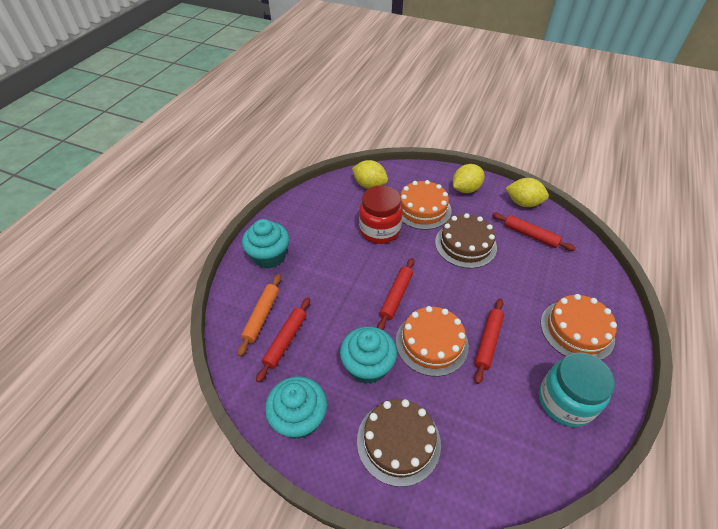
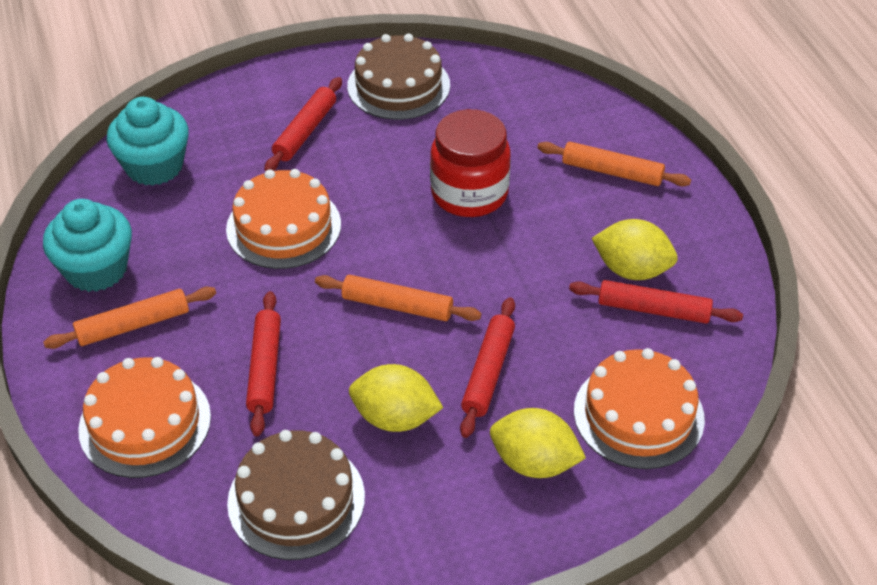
orange rolling pin: [238,274,281,356] = 1 -> [44,287,216,349] [315,275,481,321] [537,142,691,186] = 3
turquoise cupcake: [242,219,289,269] [265,376,327,439] [340,326,397,384] = 3 -> [43,199,132,292] [106,97,189,186] = 2
turquoise jar: [539,352,615,427] = 1 -> none = 0

